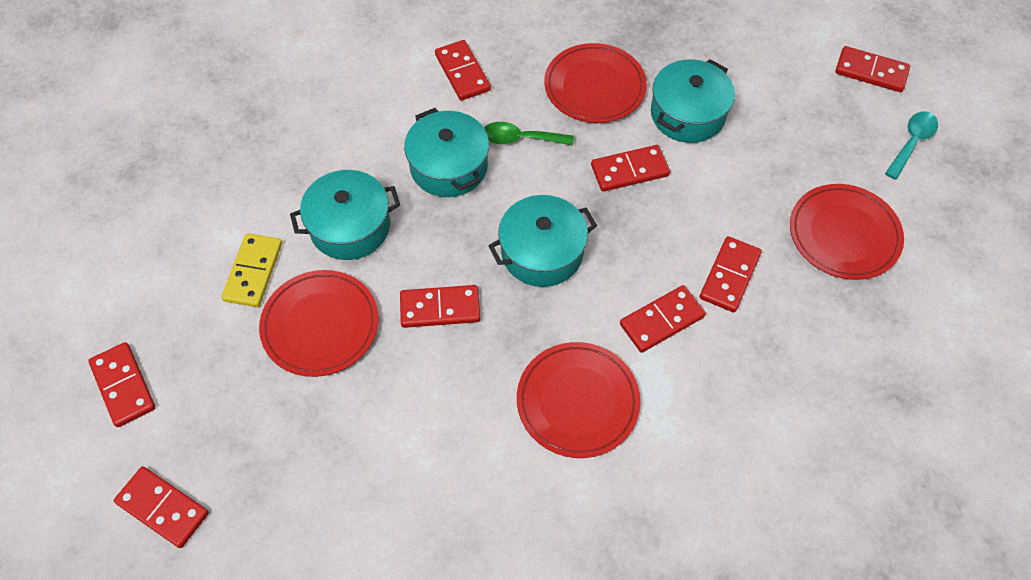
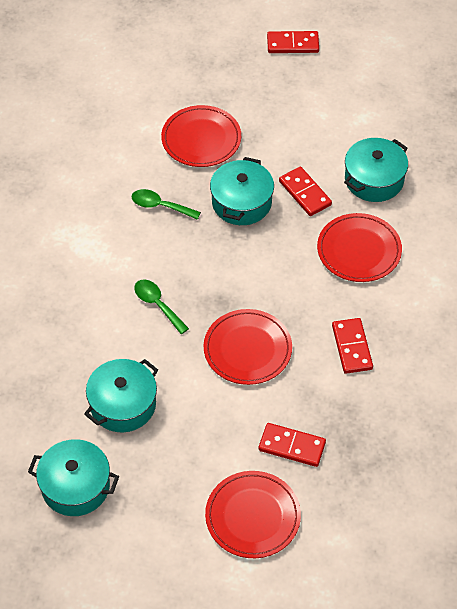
green spoon: [484,122,574,146] = 1 -> [132,189,201,220] [134,280,189,334] = 2
red domino: [88,342,155,427] [114,467,209,548] [400,285,480,328] [435,40,491,101] [591,145,670,192] [620,285,706,353] [700,236,762,312] [835,46,910,92] = 8 -> [259,423,326,467] [267,31,319,53] [279,167,332,216] [332,318,373,374] = 4
turquoise spoon: [885,111,938,180] = 1 -> none = 0
yellow domino: [221,233,282,307] = 1 -> none = 0

